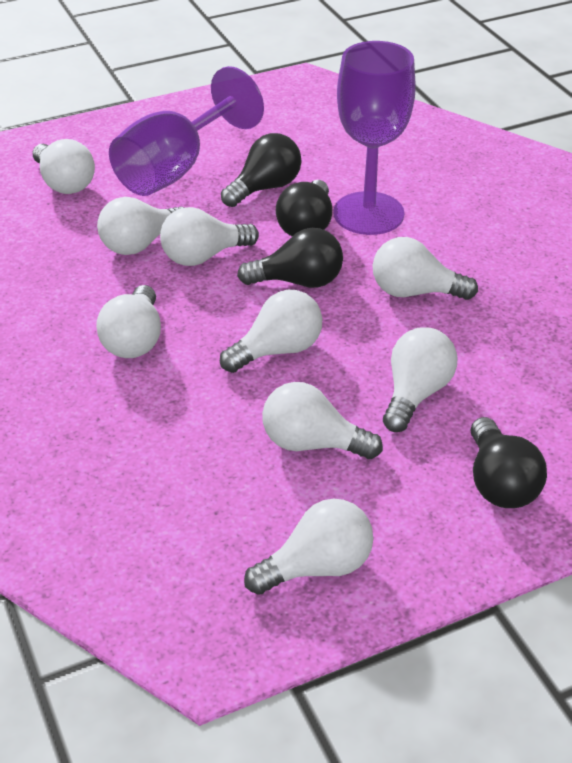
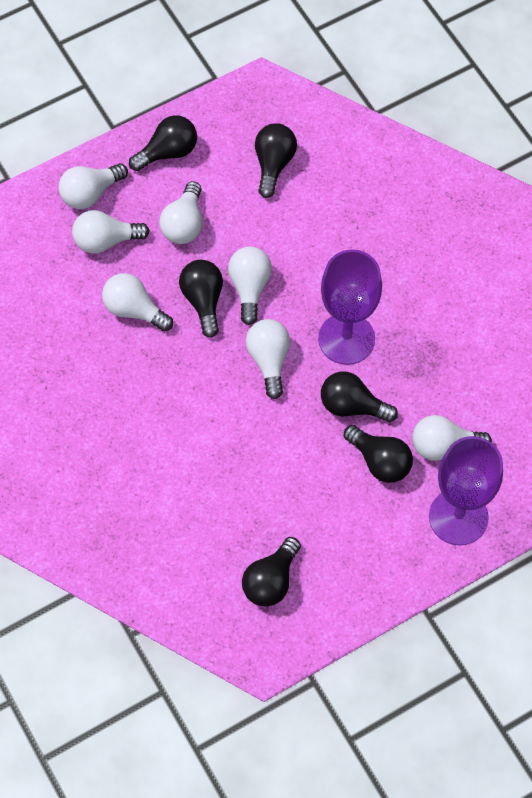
black light bulb: [221,133,301,207] [237,228,343,288] [276,180,332,236] [471,417,547,508] = 4 -> [129,115,197,171] [179,260,223,338] [242,537,301,607] [255,123,297,198] [321,371,398,422] [344,425,413,483] = 6
white light bulb: [32,139,95,194] [96,285,161,358] [97,197,185,255] [160,207,259,266] [220,290,322,373] [244,499,373,595] [262,382,383,459] [373,237,478,300] [383,327,457,432] = 9 -> [58,163,128,209] [72,210,150,254] [102,273,173,332] [159,181,203,244] [228,246,272,325] [246,319,290,399] [412,415,492,461] = 7

